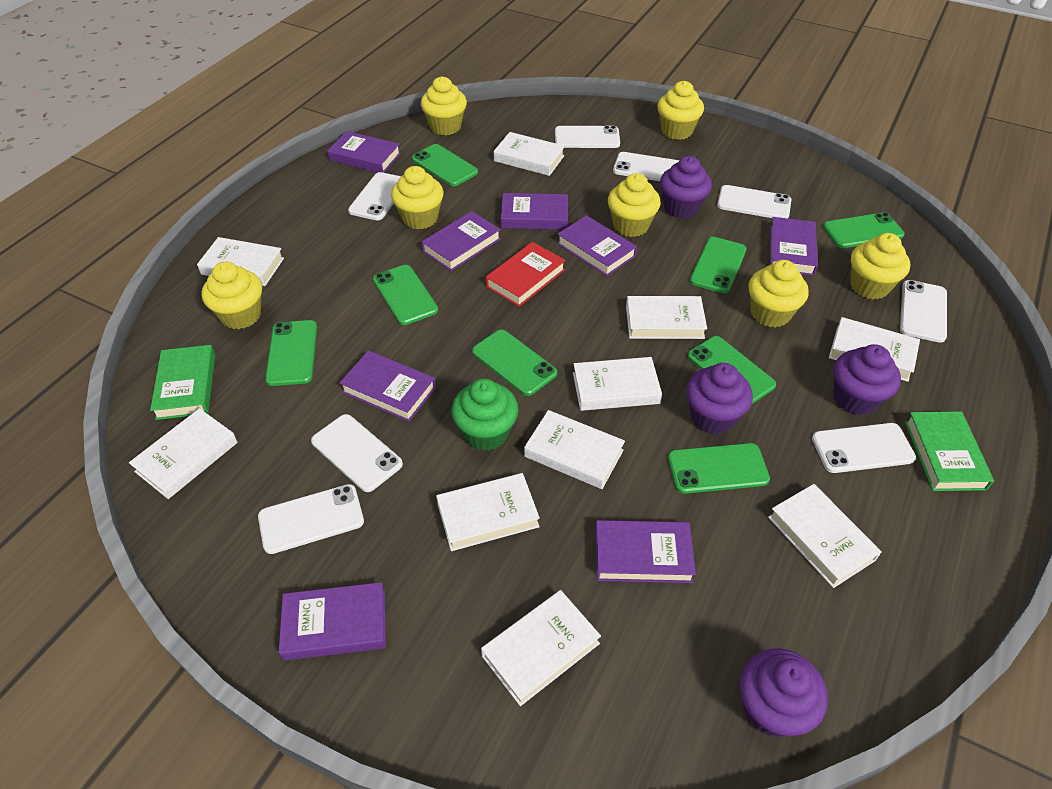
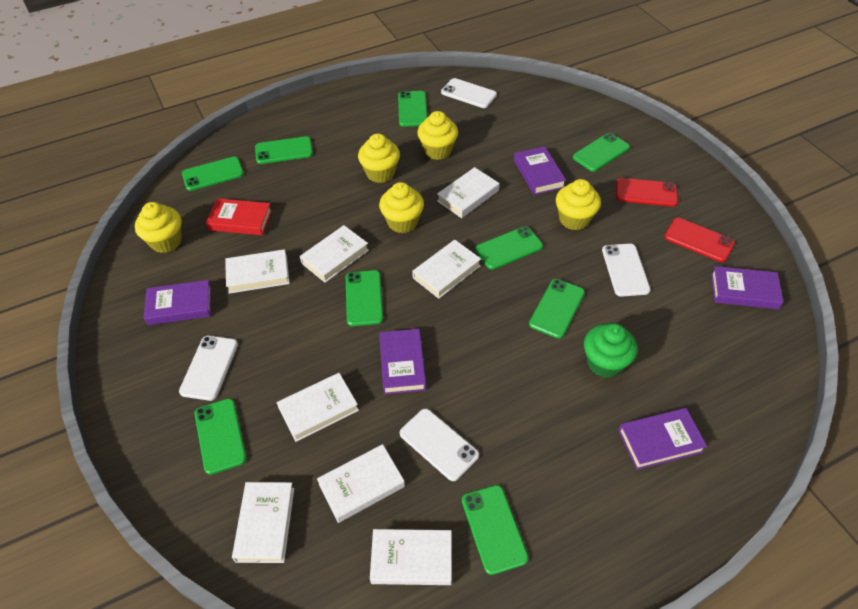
green book: [150,345,215,420] [905,411,994,491] = 2 -> none = 0
green phone: [265,320,317,386] [373,265,438,325] [412,144,478,186] [472,330,557,396] [668,443,770,494] [688,336,776,404] [690,237,746,294] [823,212,905,248] = 8 -> [182,157,244,191] [195,398,247,475] [255,136,313,164] [346,270,383,326] [398,91,427,127] [462,485,529,575] [475,226,543,270] [529,279,585,339] [573,133,630,172] = 9
purple book: [279,582,386,661] [327,131,401,173] [340,350,436,422] [421,211,501,271] [501,193,568,230] [557,215,637,276] [595,520,696,583] [770,217,818,276] = 8 -> [144,280,212,325] [379,329,426,395] [514,146,566,195] [618,408,707,470] [711,266,783,309] = 5
purple cupcake: [660,156,712,219] [686,363,753,434] [740,648,828,737] [833,344,901,415] = 4 -> none = 0
red phone: none = 0 -> [616,178,678,207] [664,218,735,262] = 2
white book: [129,408,238,499] [197,237,284,286] [436,473,540,551] [481,590,601,706] [494,132,565,176] [524,410,625,489] [573,357,662,411] [626,296,707,339] [768,484,881,588] [829,317,920,382] = 10 -> [225,249,290,294] [232,482,294,563] [277,373,359,442] [300,225,369,283] [317,444,405,523] [370,529,452,585] [412,240,481,299] [437,167,499,218] = 8
white phone: [258,484,364,554] [311,414,403,492] [348,172,401,220] [555,126,620,148] [613,152,679,181] [717,185,792,218] [812,423,916,473] [900,280,947,343] = 8 -> [179,336,238,401] [400,409,479,481] [441,78,497,108] [602,244,651,297] = 4
yellow cupcake: [201,262,262,329] [391,166,444,229] [421,76,467,135] [608,173,661,237] [657,81,704,140] [749,260,809,327] [850,233,910,299] = 7 -> [135,202,182,253] [358,133,400,183] [379,182,424,233] [417,111,458,160] [556,179,601,230] = 5

